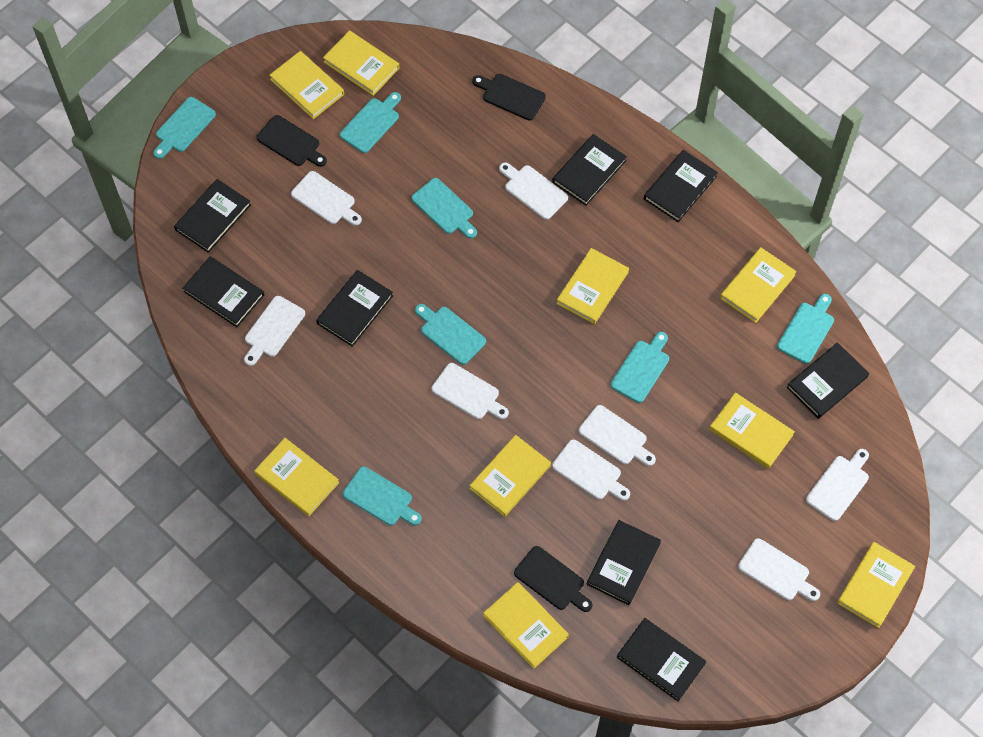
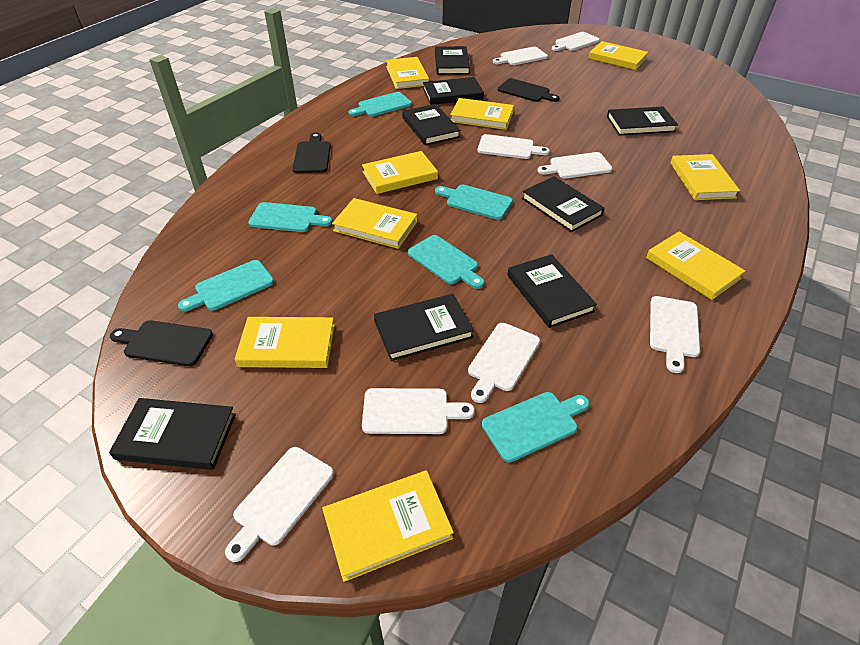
turquoise cutting board: [153,97,216,159] [340,92,401,153] [343,467,422,526] [411,178,477,239] [415,304,486,365] [610,332,669,403] [777,294,834,364] = 7 -> [178,260,274,312] [248,202,332,232] [349,92,412,117] [408,235,484,289] [435,185,513,220] [482,392,590,462] = 6

